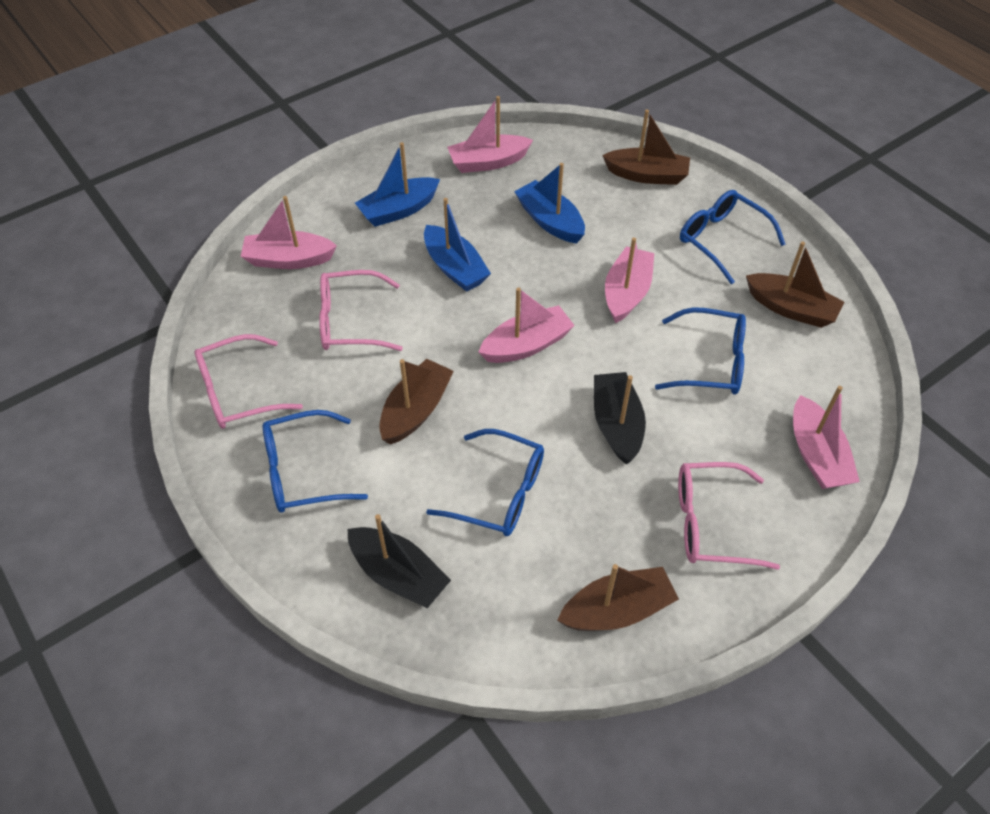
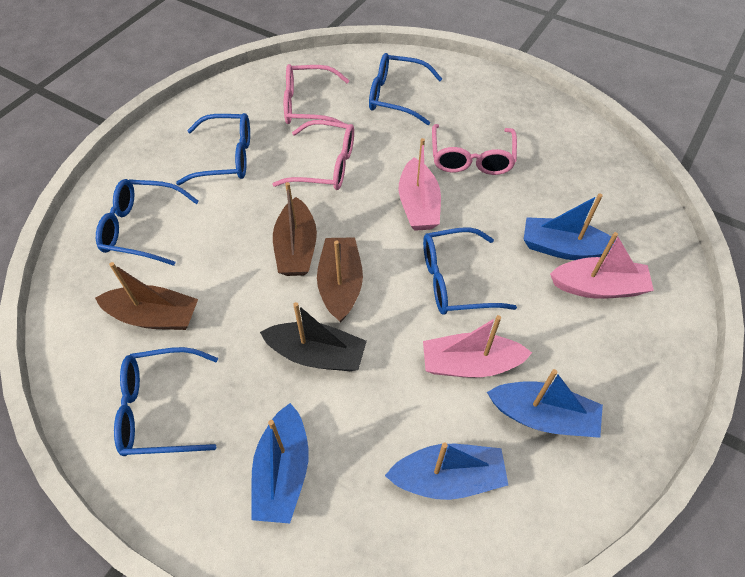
black boat: [347,514,451,608] [594,372,646,464] = 2 -> [260,302,367,371] = 1
blue boat: [355,142,440,227] [424,198,491,292] [514,163,585,244] = 3 -> [251,403,309,523] [385,442,508,500] [487,369,603,438] [524,194,615,260] = 4
blue glasses: [263,410,368,513] [426,429,544,536] [655,307,746,395] [680,190,785,284] = 4 -> [96,179,199,266] [114,347,218,456] [176,113,250,185] [369,53,442,125] [423,227,517,315] = 5
brown boat: [379,359,454,444] [557,564,679,631] [602,110,690,185] [746,241,844,328] = 4 -> [95,262,198,330] [273,182,317,276] [317,237,363,323] = 3
pink boat: [241,196,337,269] [447,96,533,173] [479,287,575,363] [605,238,654,323] [793,386,860,489] = 5 -> [399,138,441,231] [423,315,532,378] [550,232,654,299] = 3

